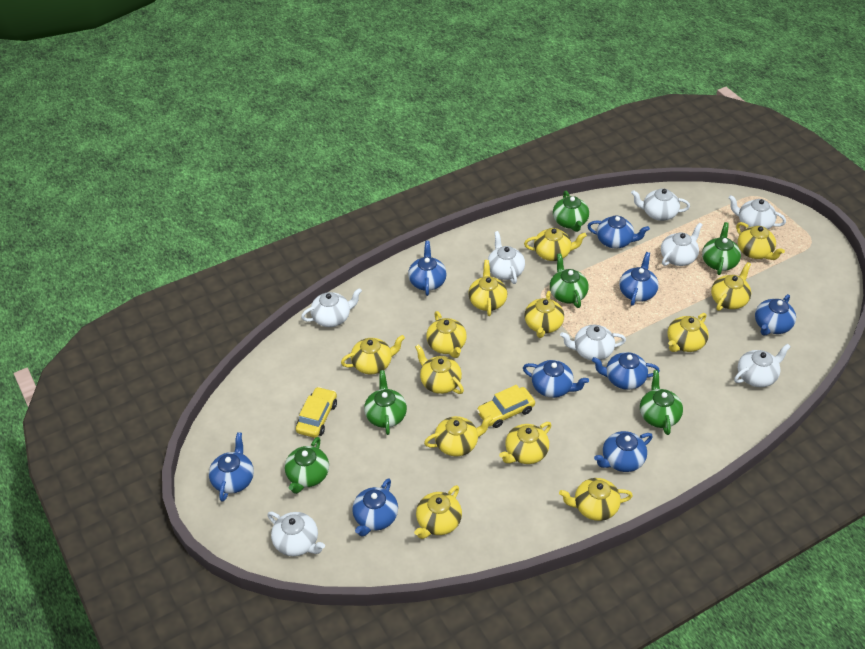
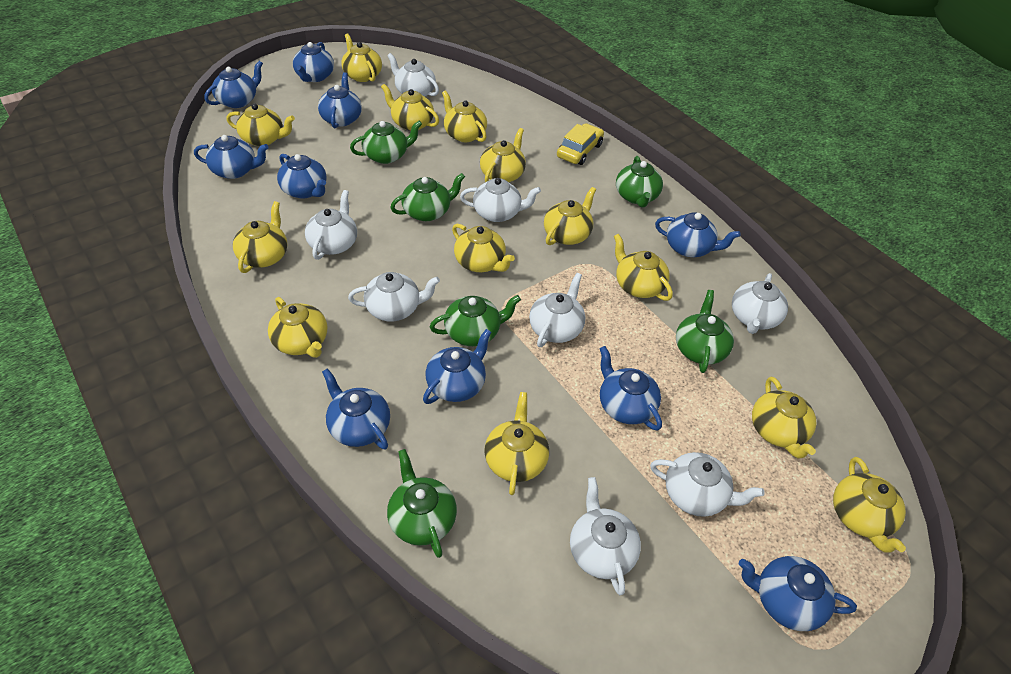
blue teapot: [209,432,254,502] [352,478,398,537] [408,241,447,296] [523,360,589,398] [588,216,650,249] [592,352,660,390] [594,431,653,472] [619,252,659,306] [755,294,796,336] = 9 -> [194,135,269,179] [204,61,263,108] [277,154,327,199] [293,42,334,82] [318,72,362,128] [322,368,390,449] [423,329,491,404] [599,346,662,431] [655,212,741,257] [739,556,857,631] = 10
yellow car: [296,387,337,438] [477,385,535,428] = 2 -> [557,123,604,165] = 1

